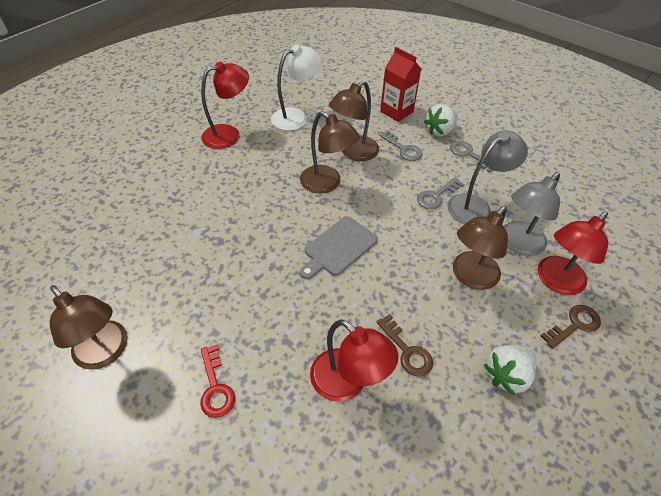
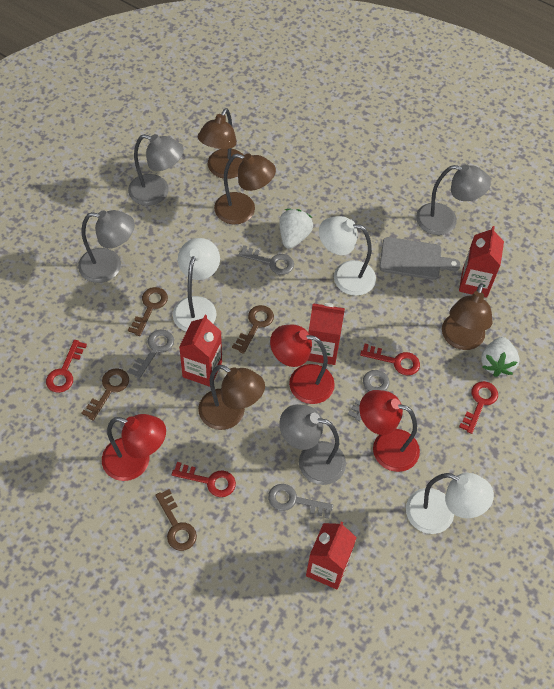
brown key: [376,314,433,377] [540,305,601,349] = 2 -> [82,368,129,421] [128,287,168,336] [155,489,197,551] [232,305,274,354] = 4
grey key: [379,130,423,161] [417,177,464,209] [450,141,492,173] = 3 -> [128,330,174,379] [238,245,294,275] [268,484,333,519] [348,370,389,422] = 4
grey lamp: [447,130,528,224] [504,172,560,256] = 2 -> [78,210,135,283] [128,134,184,206] [279,404,346,485] [416,164,491,235] = 4
red carton: [380,47,421,122] = 1 -> [179,315,222,387] [306,522,357,590] [307,303,345,365] [459,226,504,298] = 4
red key: [200,344,235,418] = 1 -> [46,340,87,393] [172,462,236,497] [360,344,420,376] [459,381,498,434] = 4
white lamp: [271,45,322,131] = 1 -> [173,238,220,332] [319,216,376,296] [406,473,494,534] = 3

